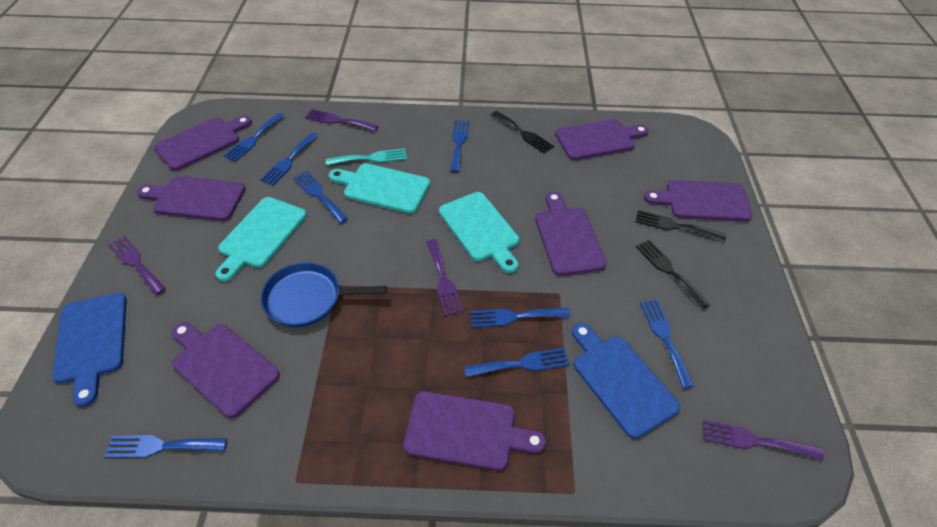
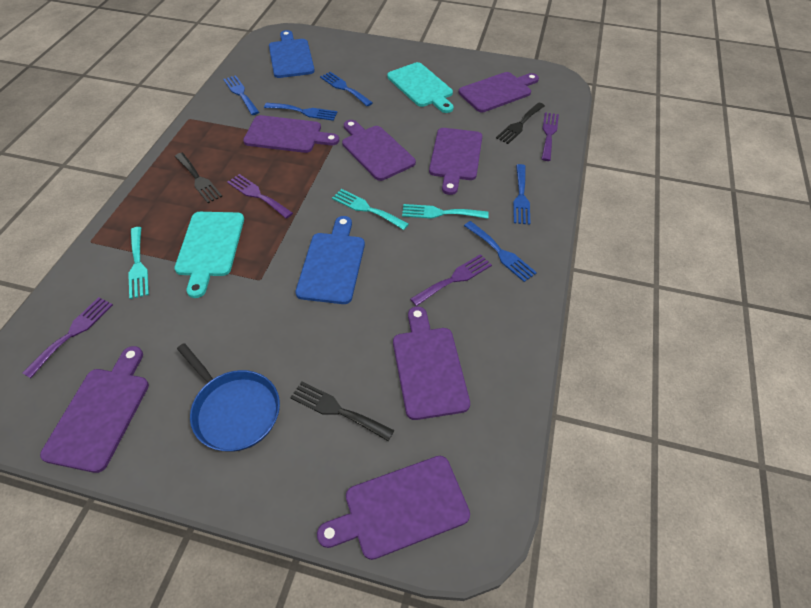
blue fork: [104,435,227,458] [224,113,285,162] [260,132,319,185] [293,171,348,223] [450,120,469,173] [464,348,570,378] [470,308,570,328] [640,300,694,388] = 8 -> [223,75,259,115] [264,103,337,121] [320,72,373,106] [464,221,537,282] [513,164,531,225] = 5
turquoise cutting board: [215,197,307,282] [329,163,430,214] [439,192,519,273] = 3 -> [174,212,244,298] [387,62,453,113] = 2
turquoise fork: [326,148,407,165] = 1 -> [128,227,149,299] [332,189,409,230] [402,204,489,219] = 3

